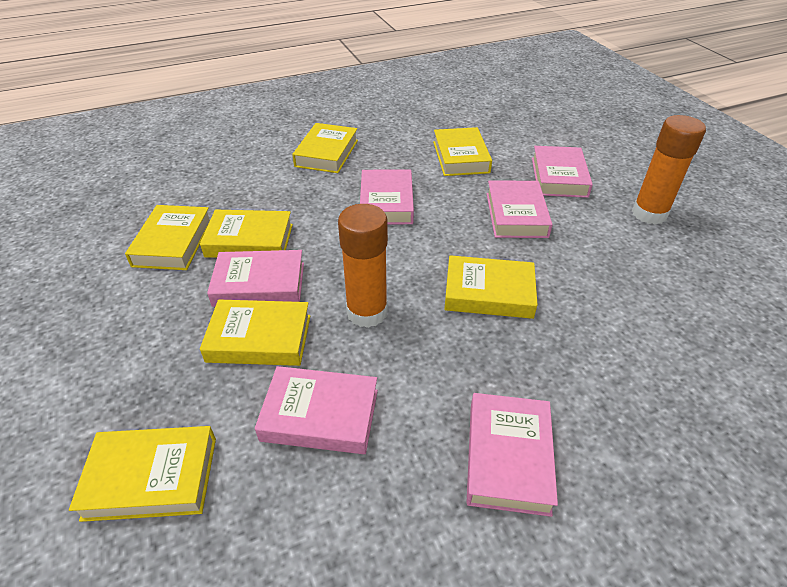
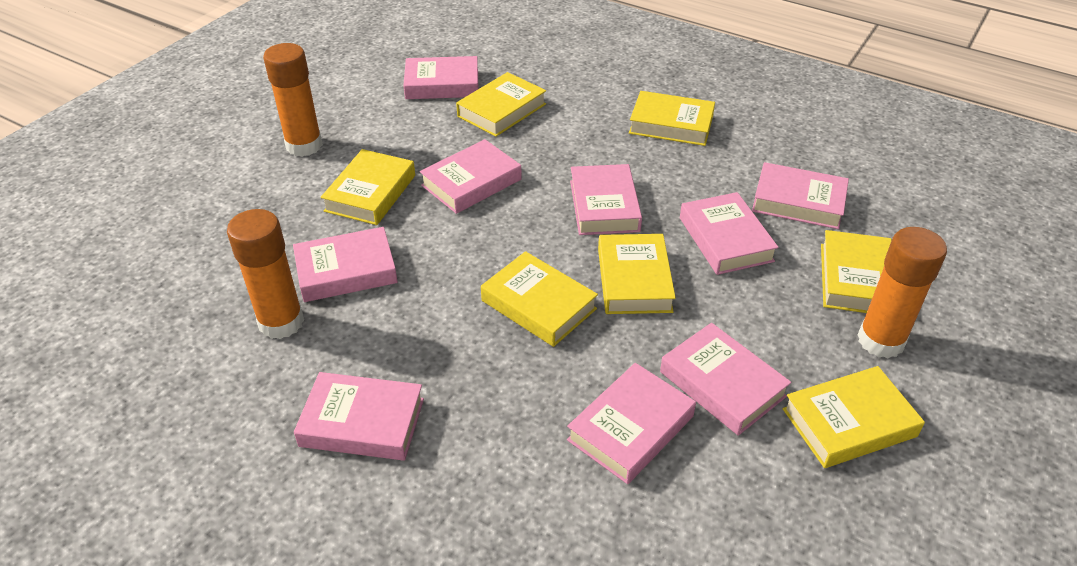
orange glue stick: [338,204,388,328] [632,115,706,225] = 2 -> [227,209,304,339] [263,43,323,157] [858,227,947,358] = 3
pink book: [207,250,304,307] [255,366,378,454] [360,169,414,224] [466,393,558,517] [486,180,553,238] [532,146,593,198] = 6 -> [293,227,398,302] [294,372,424,461] [403,56,478,99] [420,139,522,214] [567,363,696,484] [570,164,642,235] [660,323,791,436] [680,192,779,275] [752,162,849,229] = 9

